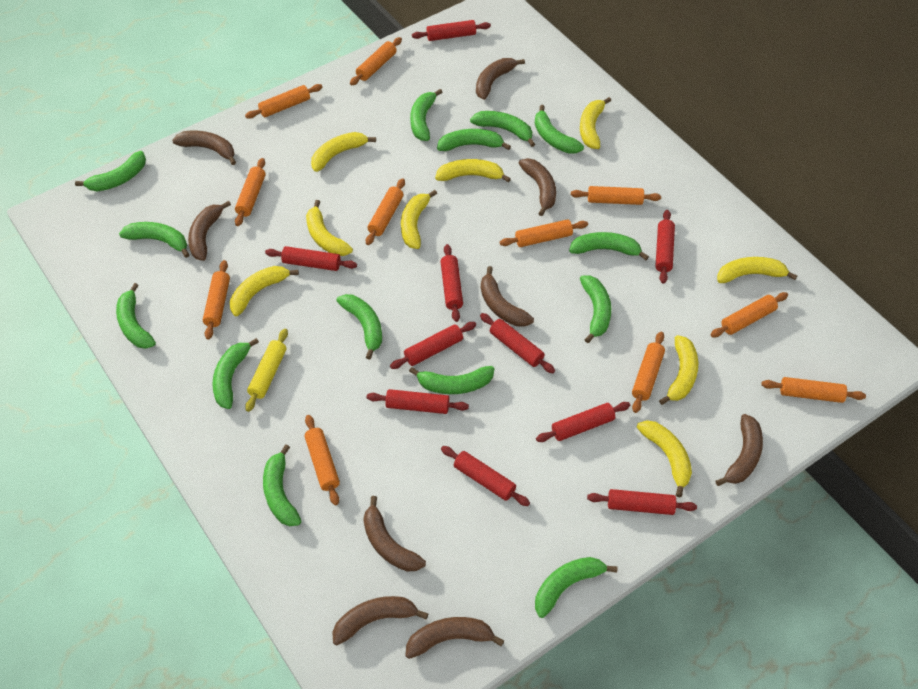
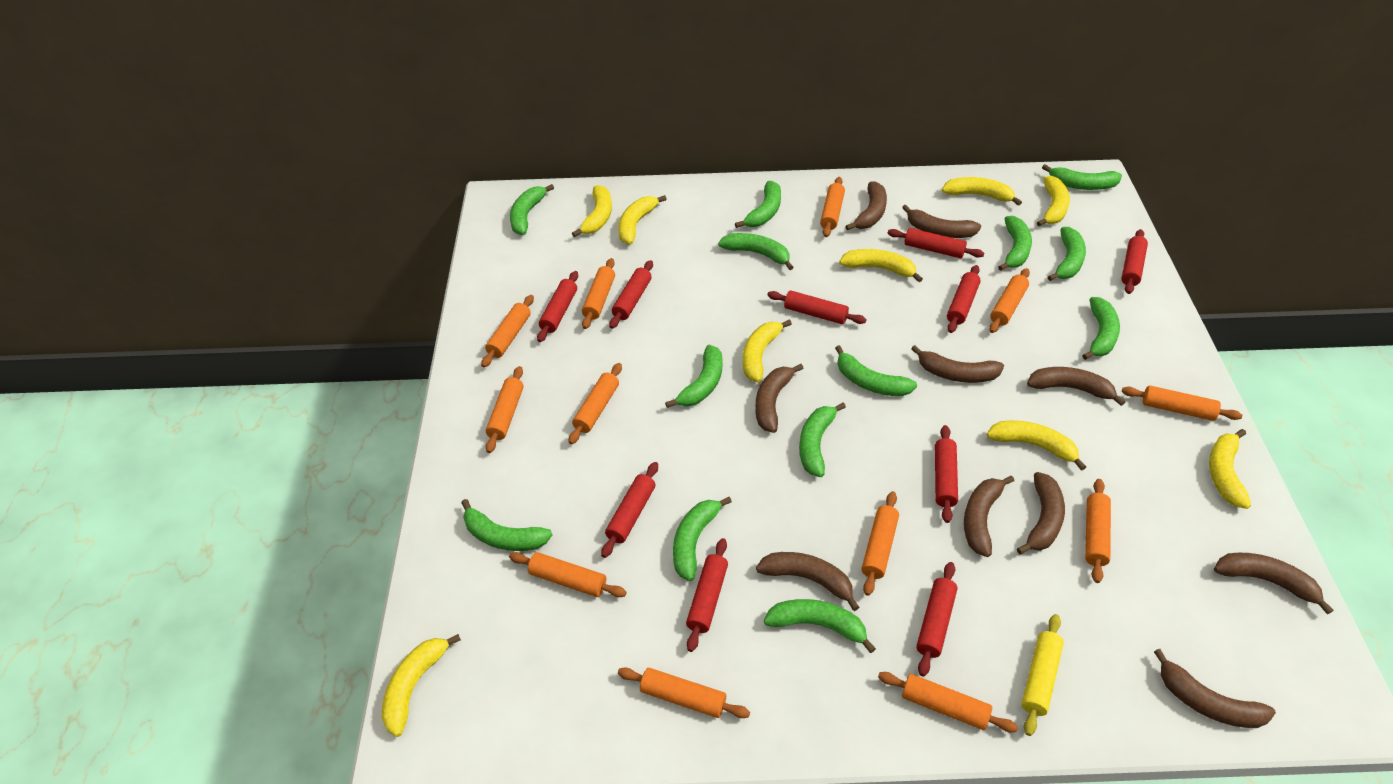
brown banana: [172,131,236,165] [188,201,231,261] [332,596,428,645] [363,496,426,572] [406,617,504,659] [476,58,525,100] [481,266,534,327] [519,158,556,216] [715,414,763,486] = 9 -> [755,364,804,433] [756,552,859,611] [845,181,887,230] [902,205,981,238] [911,345,1004,383] [964,476,1014,557] [1017,472,1065,554] [1027,367,1125,406] [1154,649,1276,728] [1214,553,1333,614] = 10
green banana: [75,151,146,191] [116,283,156,349] [119,222,190,258] [213,338,259,409] [263,445,301,526] [336,294,382,360] [409,366,494,394] [410,89,442,141] [437,129,511,151] [470,111,535,147] [535,105,584,154] [535,557,618,618] [569,232,649,260] [580,276,611,343] = 14 -> [461,499,552,551] [510,184,554,235] [665,345,722,408] [673,497,732,581] [718,233,794,270] [735,181,781,228] [764,599,876,653] [799,403,846,477] [835,345,917,396] [998,216,1032,271] [1042,164,1122,190] [1048,227,1086,281] [1082,297,1120,360] = 13
orange rolling pin: [203,260,230,340] [235,158,266,226] [245,84,322,119] [305,415,340,505] [350,37,402,85] [366,178,405,245] [500,219,588,247] [571,186,661,205] [632,332,665,413] [710,292,788,337] [761,377,866,403] = 11 -> [481,295,534,367] [486,366,524,453] [509,552,626,597] [569,363,622,444] [582,258,615,329] [618,667,750,718] [820,177,845,237] [862,491,899,596] [878,672,1018,732] [989,268,1030,333] [1085,479,1111,583] [1122,385,1242,421] = 12

